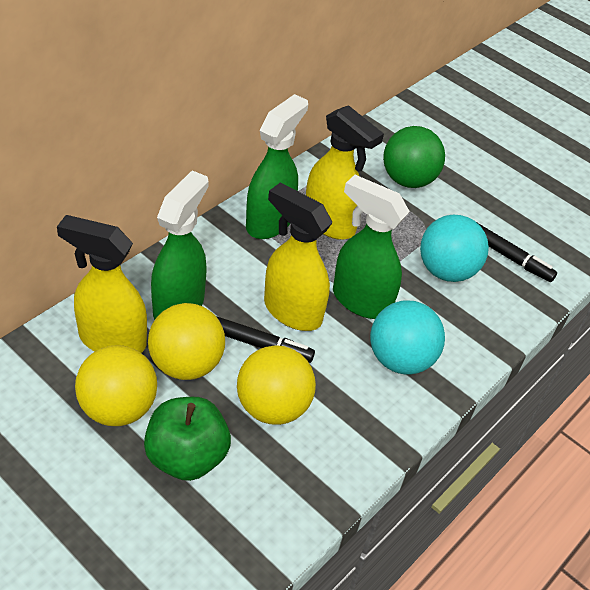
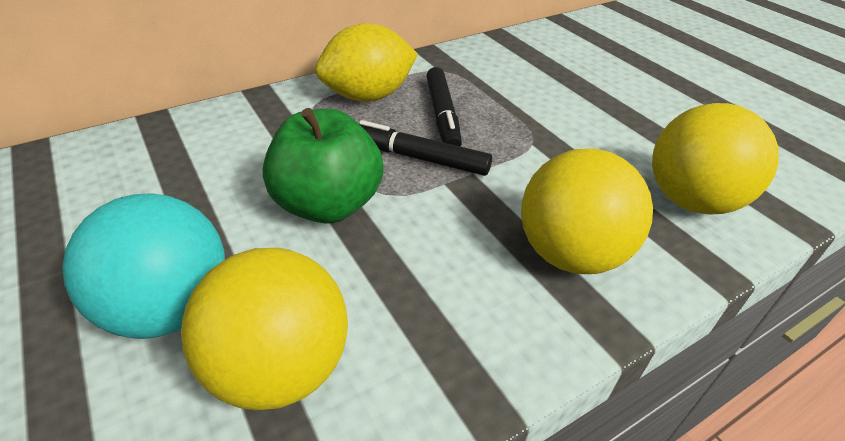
green ball: [383,126,445,188] = 1 -> none = 0
green spray bottle: [151,170,209,320] [246,94,308,239] [333,175,410,319] = 3 -> none = 0
turquoise ball: [370,300,445,374] [420,215,489,282] = 2 -> [62,193,225,339] = 1
yellow lemon: none = 0 -> [315,23,418,102] = 1
yellow spray bottle: [57,215,147,353] [264,183,332,331] [306,105,384,240] = 3 -> none = 0

